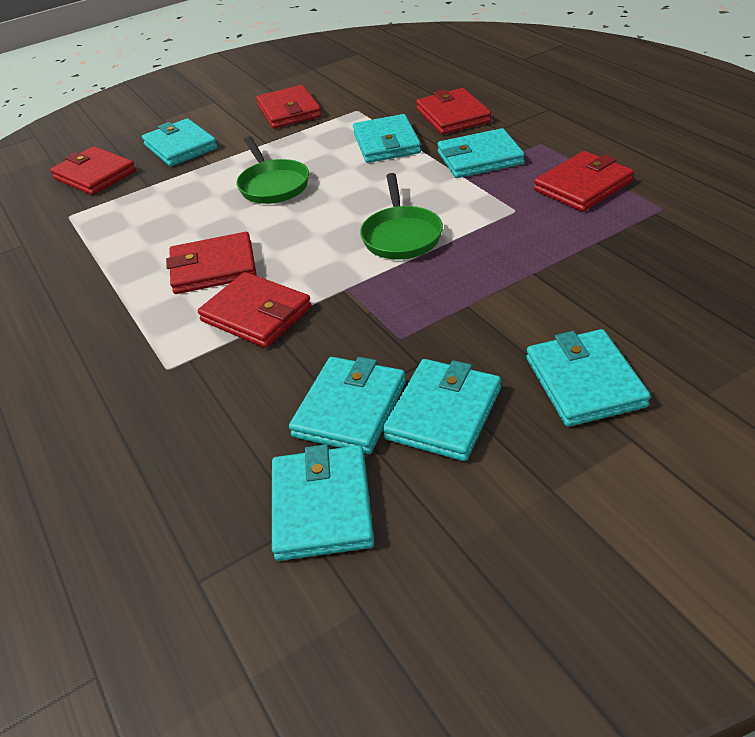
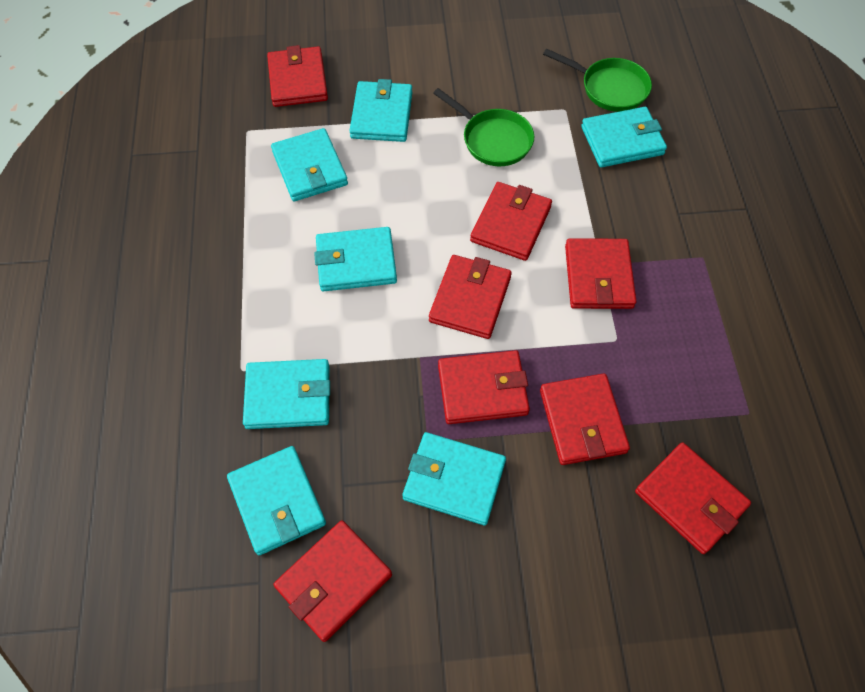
red wallet: [50,146,136,195] [166,232,257,294] [198,272,312,348] [256,85,322,129] [416,88,491,135] [534,151,634,212] = 6 -> [267,45,328,107] [274,520,392,642] [429,255,512,339] [438,350,530,424] [470,182,552,261] [540,373,630,465] [565,239,637,309] [635,442,751,554] = 8

